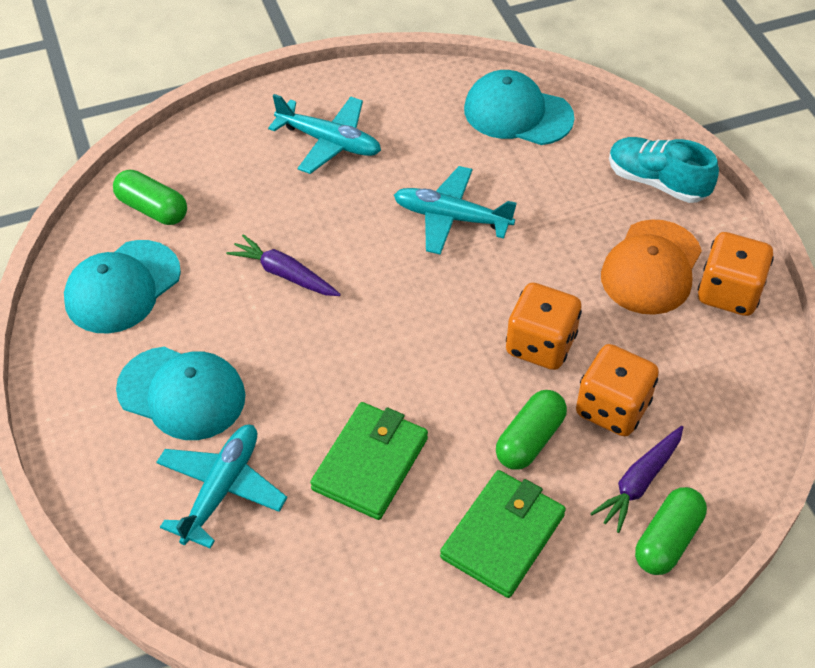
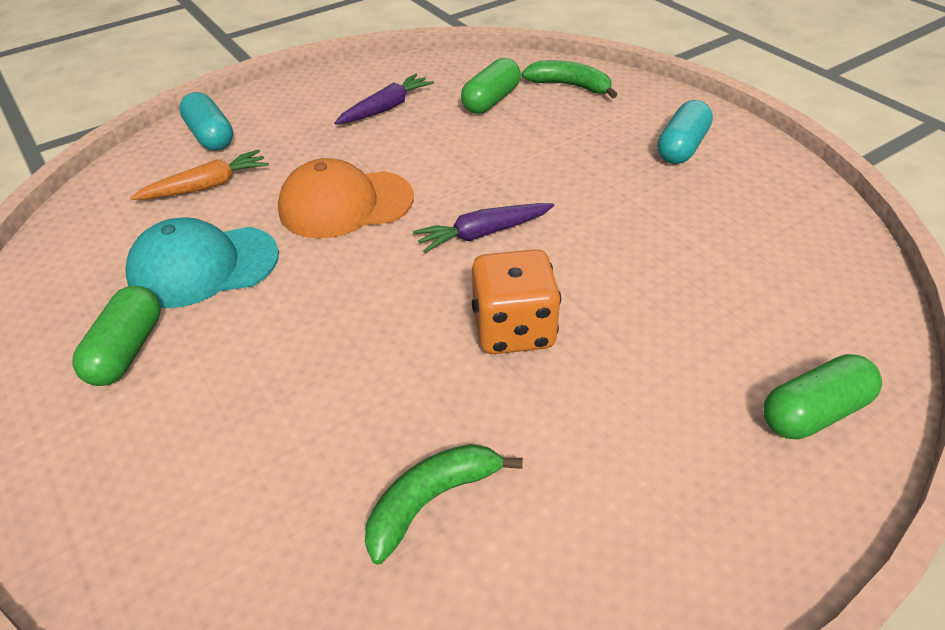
green banana: none = 0 -> [365,444,523,564] [522,60,618,98] = 2
green wallet: [310,402,428,520] [440,470,566,598] = 2 -> none = 0
orange carrot: none = 0 -> [130,150,269,200] = 1
orange dice: [506,283,582,370] [576,344,659,436] [698,232,774,316] = 3 -> [472,249,561,354] = 1
turquoise cap: [64,240,181,334] [116,347,246,440] [464,70,574,145] = 3 -> [126,217,279,308] = 1
turquoise capsule: none = 0 -> [179,92,233,150] [657,100,713,164] = 2
turquoise plane: [156,425,287,549] [268,94,381,174] [394,166,517,255] = 3 -> none = 0
turquoise shoe: [609,137,719,203] = 1 -> none = 0

